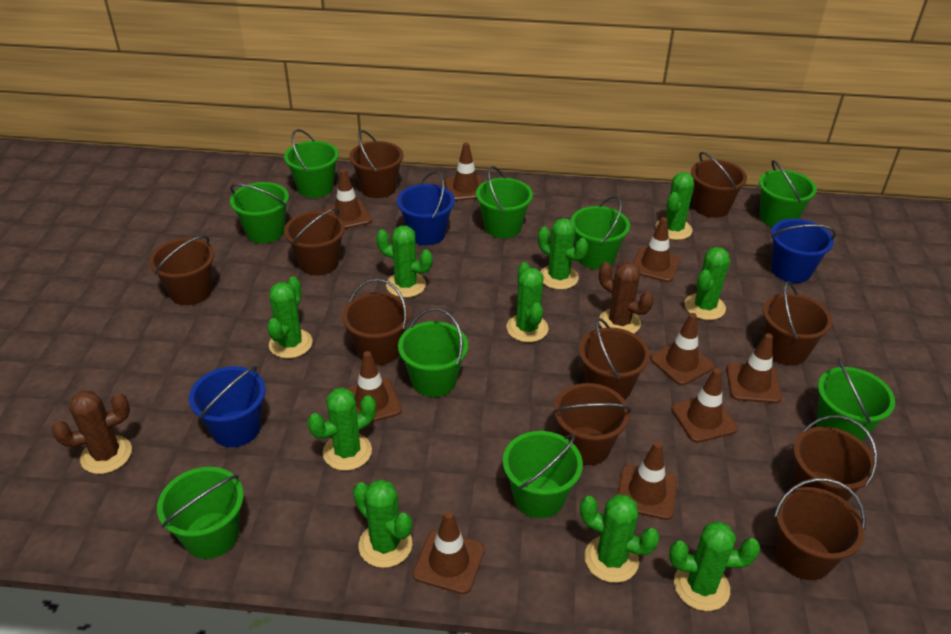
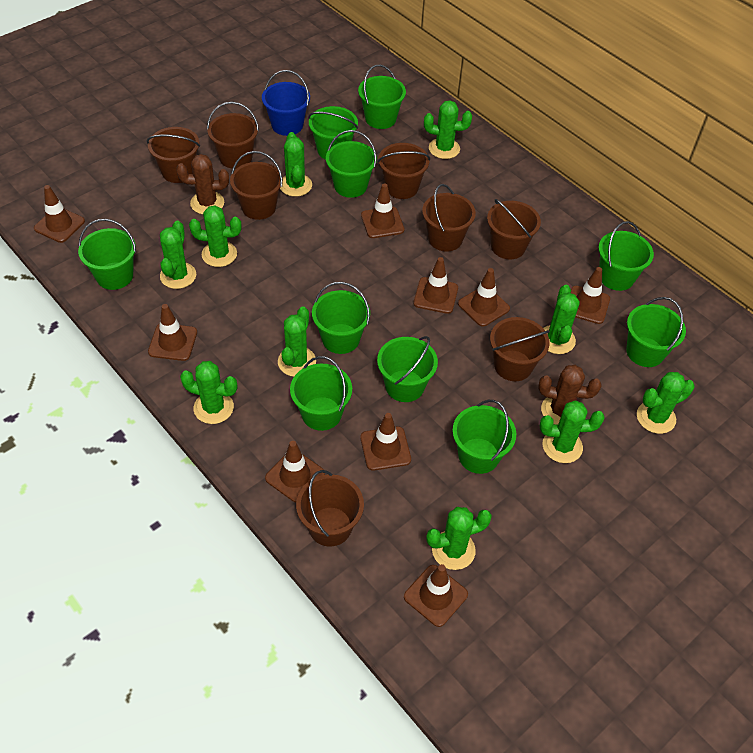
blue bucket: [189,366,266,447] [397,171,455,245] [771,219,836,283] = 3 -> [262,70,310,136] = 1
brown bucket: [149,235,214,305] [284,208,345,276] [342,279,410,365] [349,130,403,198] [553,383,631,465] [579,318,650,400] [691,152,747,218] [763,281,832,365] [774,478,866,580] [793,415,877,501] = 10 -> [147,127,200,183] [207,102,259,169] [230,151,283,220] [296,470,364,547] [378,143,430,199] [422,184,476,252] [487,199,541,259] [490,317,550,381] = 8
green bucket: [157,467,244,559] [230,182,289,243] [284,129,339,198] [398,308,468,397] [476,166,533,238] [503,431,583,518] [571,196,630,269] [759,160,817,227] [816,358,895,442] = 9 -> [78,219,136,290] [290,356,352,431] [308,106,358,160] [312,282,370,354] [326,130,377,198] [358,65,406,129] [377,336,438,402] [452,400,516,474] [598,221,654,291] [626,297,686,367] = 10

